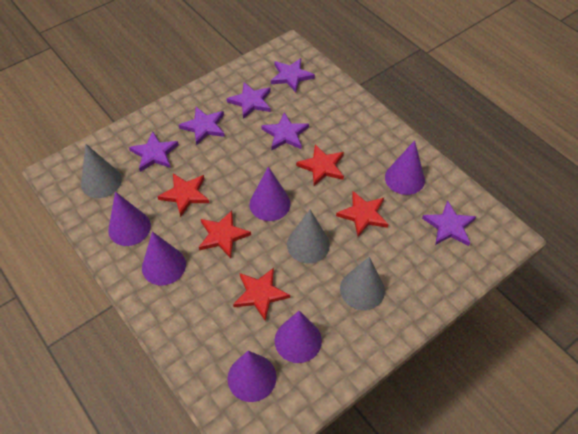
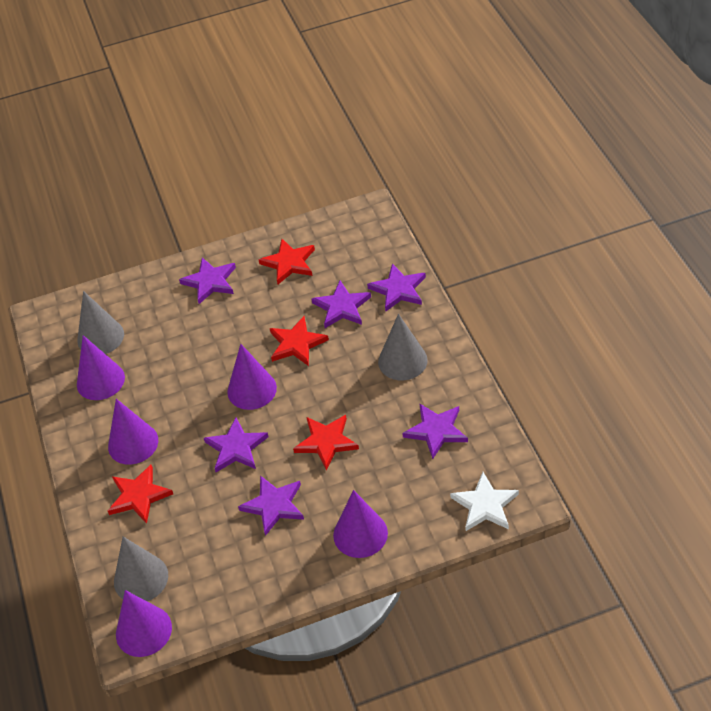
purple cone: [108,192,151,246] [142,231,186,286] [228,351,276,402] [249,167,291,221] [275,311,322,363] [385,140,425,195] = 6 -> [77,335,125,400] [108,399,158,465] [116,590,172,657] [227,344,277,410] [333,490,388,558] = 5
red star: [157,173,209,217] [199,210,251,258] [233,268,290,321] [296,144,344,186] [336,191,389,237] = 5 -> [108,464,173,524] [259,239,315,284] [270,316,329,366] [293,415,359,470] = 4
white star: none = 0 -> [450,472,519,531] = 1

